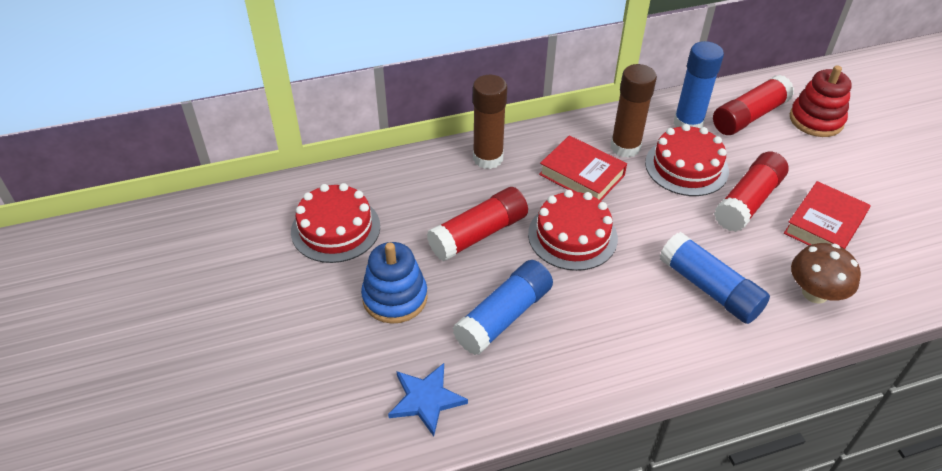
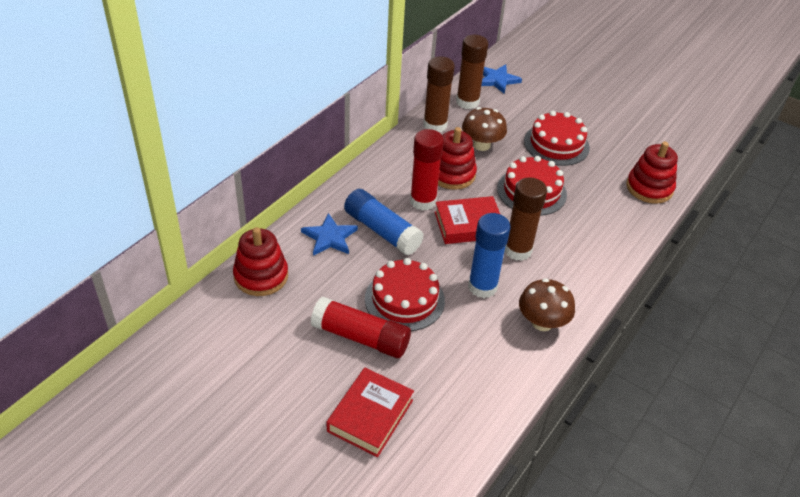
blue glue stick: [453,260,553,355] [660,232,770,324] [673,41,724,128] = 3 -> [344,189,424,256] [468,213,511,298] = 2
blue stacking toy: [361,242,428,324] = 1 -> none = 0
blue star: [388,363,468,436] = 1 -> [301,213,358,256] [481,64,522,94] = 2
brown glue stick: [473,75,507,169] [611,64,657,158] = 2 -> [423,56,455,132] [456,35,488,109] [504,177,547,261] = 3
brown mushroom: [791,243,861,304] = 1 -> [462,107,507,151] [519,278,575,331] = 2
red glue stick: [427,187,528,261] [713,75,794,135] [714,152,789,232] = 3 -> [311,297,411,358] [410,129,444,211] = 2
red stacking toy: [790,65,852,137] = 1 -> [233,227,288,296] [438,127,477,190] [626,142,678,204] = 3

